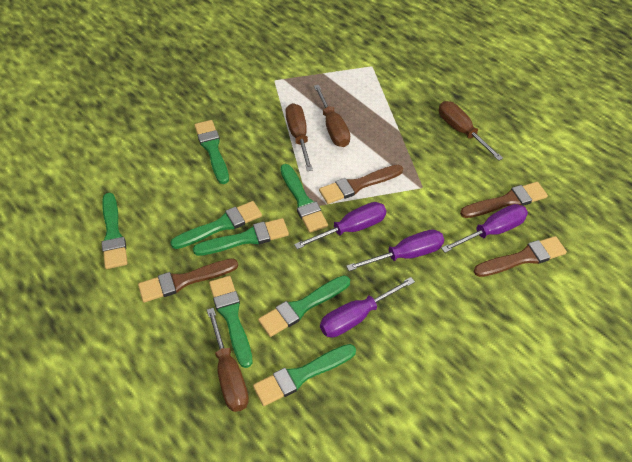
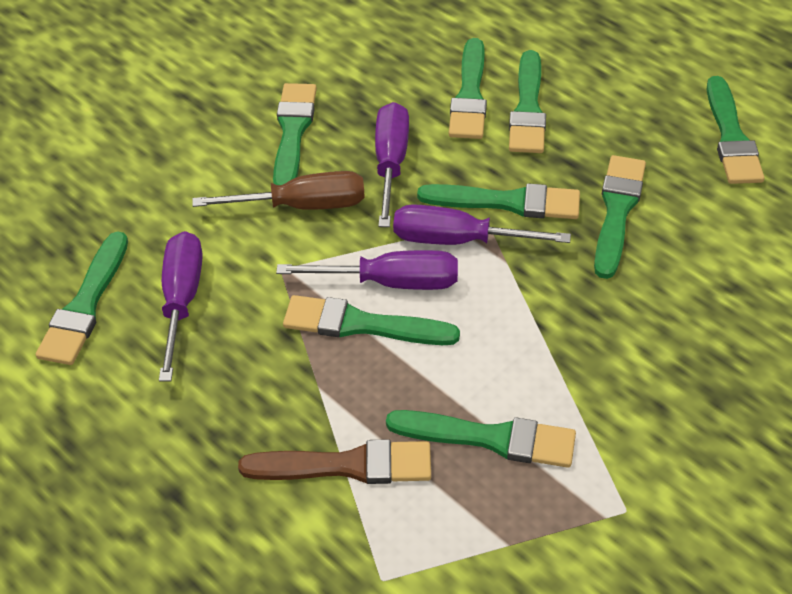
brown brush: [138,259,238,302] [319,165,403,204] [460,182,548,218] [474,236,567,277] = 4 -> [238,439,431,484] = 1
brown screwdriver: [207,308,249,412] [286,103,313,171] [314,85,350,147] [439,101,503,161] = 4 -> [192,171,365,210] = 1
green brush: [101,193,127,269] [170,201,262,249] [193,218,289,256] [194,120,229,184] [209,276,252,368] [253,344,356,406] [258,275,350,337] [280,164,328,233] = 8 -> [36,231,128,365] [273,83,317,185] [283,295,460,345] [386,410,576,468] [417,183,580,219] [449,38,487,139] [509,50,546,153] [594,155,646,279] [707,76,764,184] = 9

